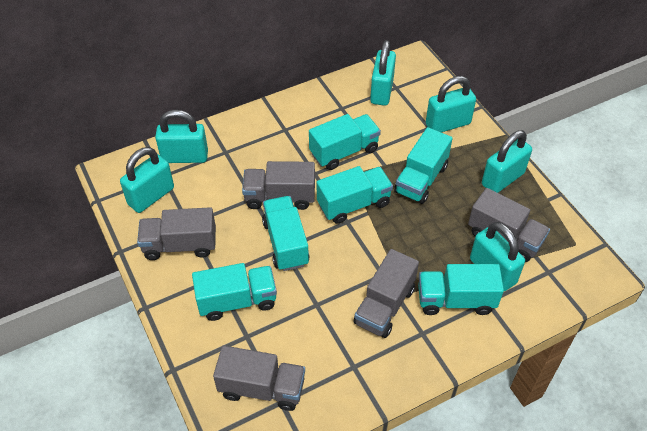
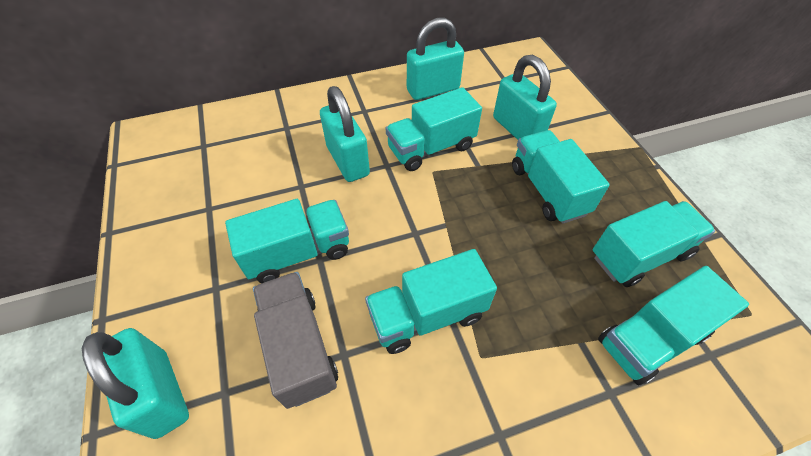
grey truck: [137,207,216,260] [213,346,305,411] [242,161,315,210] [353,249,419,338] [468,188,550,262] = 5 -> [253,272,338,409] = 1
turquoise padlock: [120,147,174,213] [155,110,208,163] [370,40,396,106] [426,76,476,132] [470,222,525,291] [482,130,532,193] = 6 -> [82,328,189,439] [320,86,370,182] [407,18,464,100] [493,55,557,140] = 4

